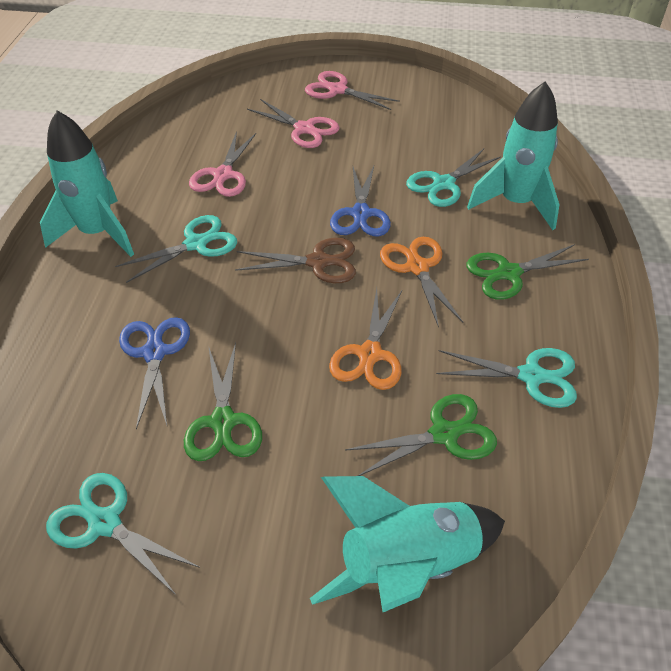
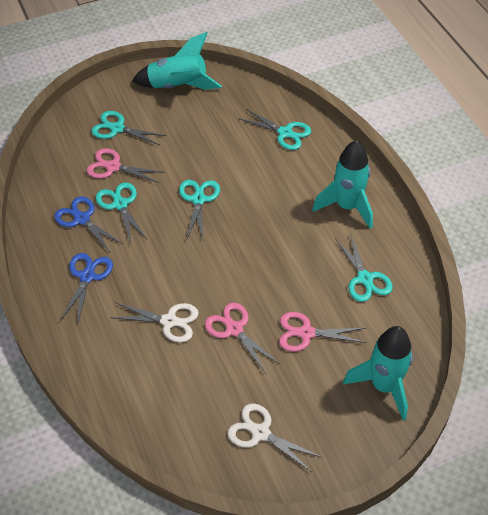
brown scissors: [235,238,356,283] = 1 -> none = 0
green scissors: [184,343,262,461] [345,394,497,476] [466,244,589,300] = 3 -> none = 0
orange scissors: [329,288,402,390] [380,237,463,328] = 2 -> none = 0
turquoise scissors: [46,473,200,595] [115,215,237,283] [406,149,501,207] [436,348,577,408] = 4 -> [91,111,166,145] [96,182,147,245] [179,180,220,239] [238,109,311,150] [335,233,393,302] = 5
white scissors: none = 0 -> [110,302,199,343] [228,403,321,472] = 2

